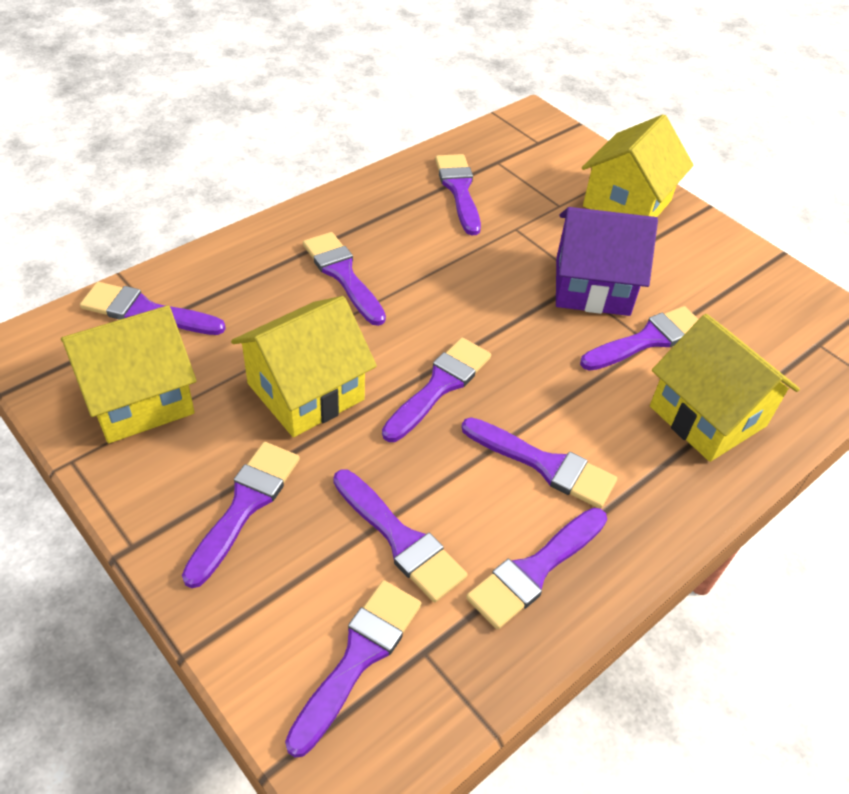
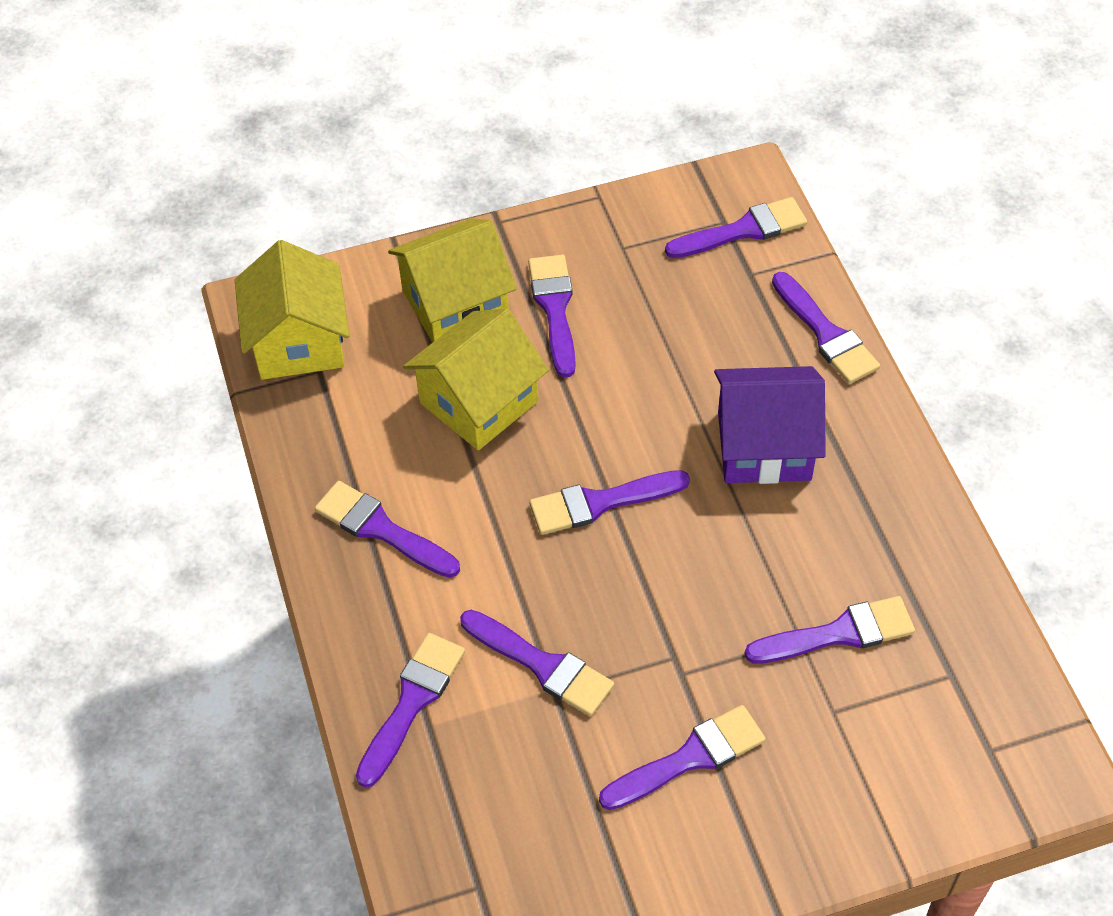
purple brush: [80,282,226,335] [182,442,300,588] [285,580,422,758] [303,232,386,326] [333,469,467,602] [382,338,491,442] [435,154,481,235] [461,417,617,509] [466,508,607,629] [580,306,699,371] = 10 -> [315,481,460,578] [356,633,465,788] [460,610,614,716] [528,255,576,378] [529,470,690,535] [599,705,766,810] [665,197,807,258] [745,596,915,664] [772,272,880,384] = 9
yellow house: [61,306,197,443] [231,296,377,437] [582,114,693,217] [650,314,800,462] = 4 -> [235,240,349,380] [388,218,517,343] [403,309,549,450] = 3

